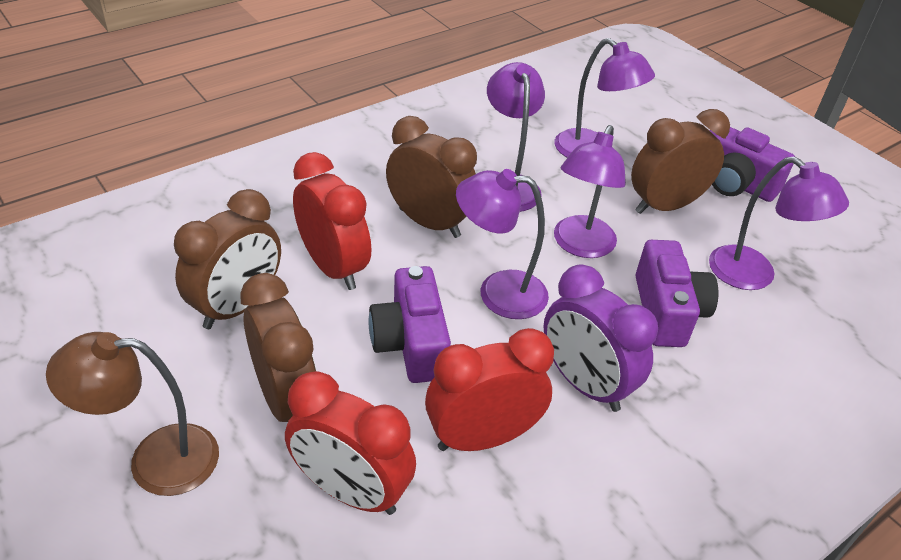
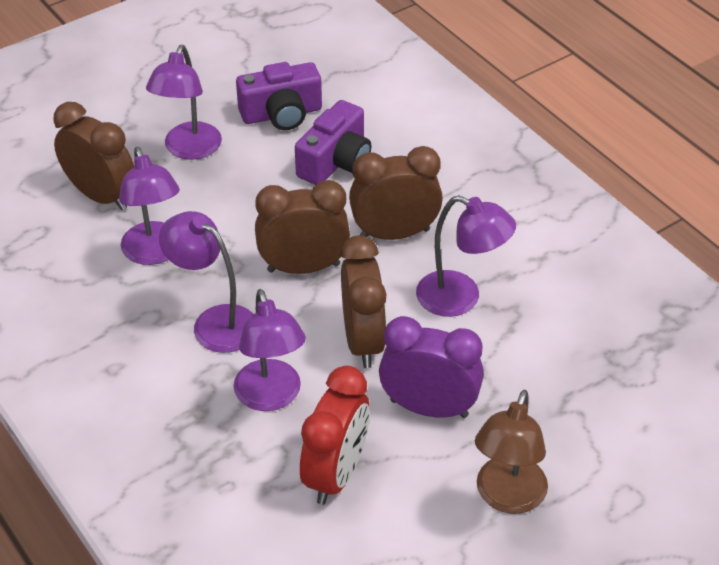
purple camera: [369,266,451,383] [636,240,718,347] [709,127,795,202] = 3 -> [236,62,322,130] [295,100,372,185] = 2
red clock: [285,371,416,515] [293,152,372,290] [425,328,554,451] = 3 -> [300,366,370,505] = 1

